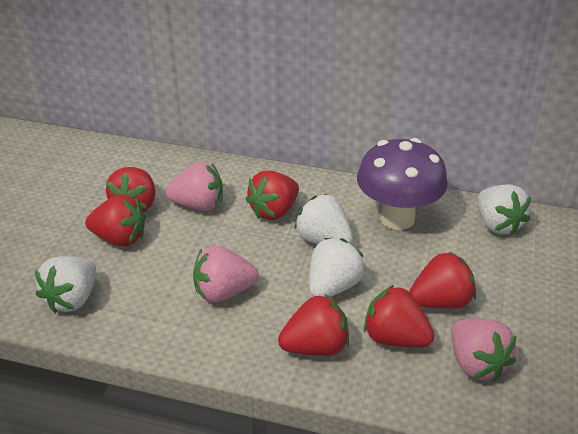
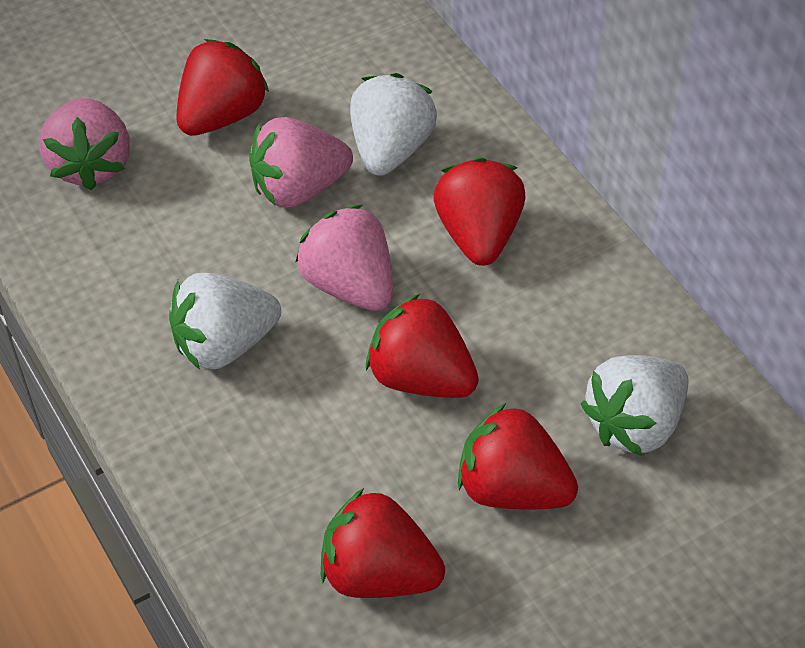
purple mushroom: [357,138,448,230] = 1 -> none = 0
red strawberry: [85,194,146,247] [106,167,155,213] [246,171,299,220] [278,294,349,356] [364,285,434,347] [409,251,476,309] = 6 -> [176,39,269,136] [321,488,445,598] [366,294,479,398] [433,157,525,266] [458,403,578,510] = 5
white strawberry: [35,256,96,313] [294,194,353,244] [309,238,365,297] [478,184,531,236] = 4 -> [169,273,281,370] [350,73,437,176] [581,355,688,456] = 3

